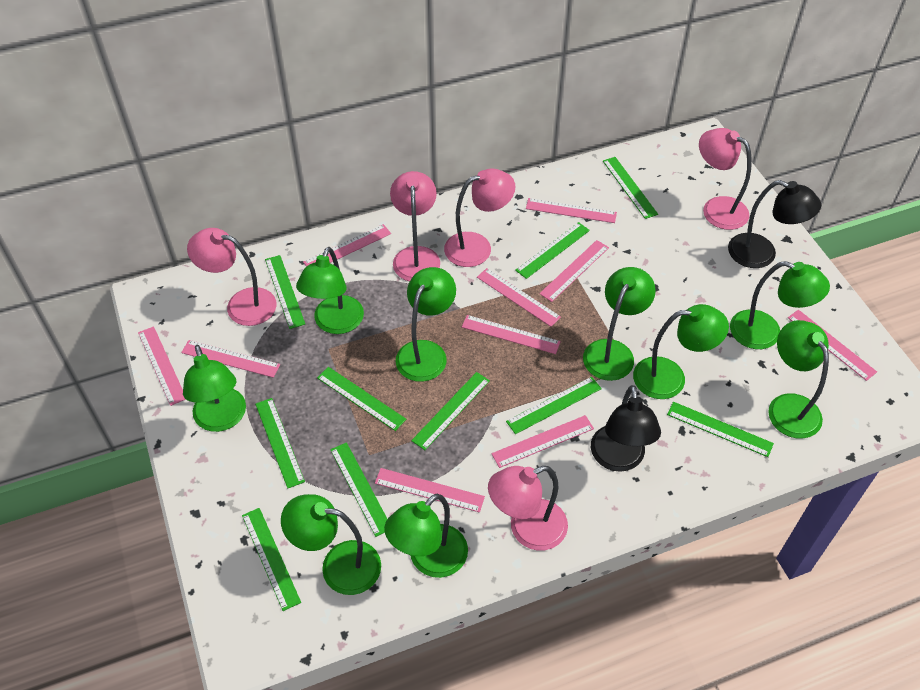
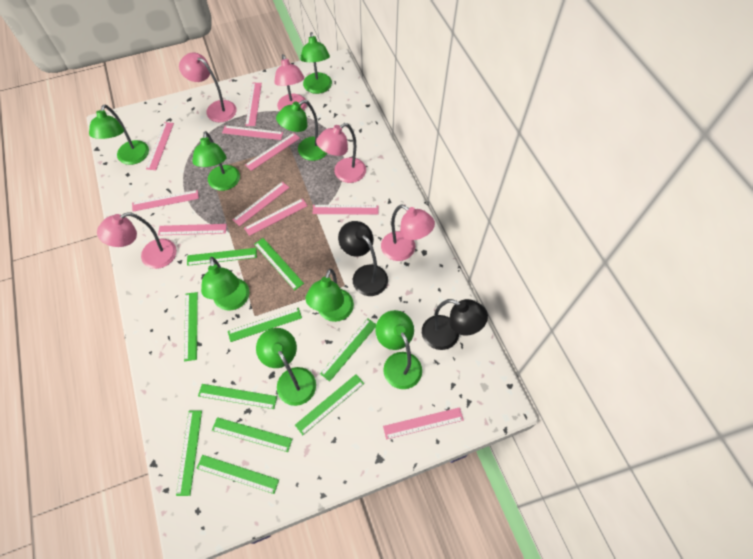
green lamp: [183,345,246,432] [281,494,381,595] [296,247,364,334] [384,494,468,578] [396,267,456,382] [583,267,656,381] [633,304,729,399] [730,261,830,349] [768,320,829,439] = 9 -> [89,105,149,165] [192,131,240,191] [201,257,249,311] [256,328,316,406] [276,100,327,161] [300,32,332,94] [306,269,354,322] [375,310,422,389] = 8

